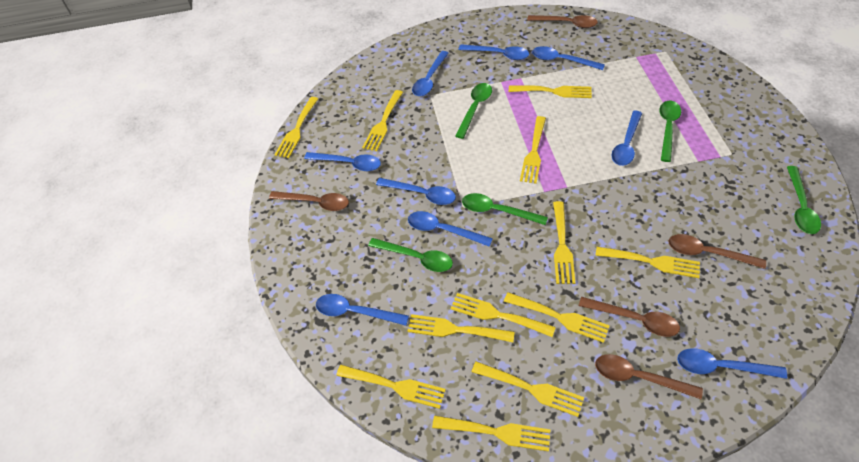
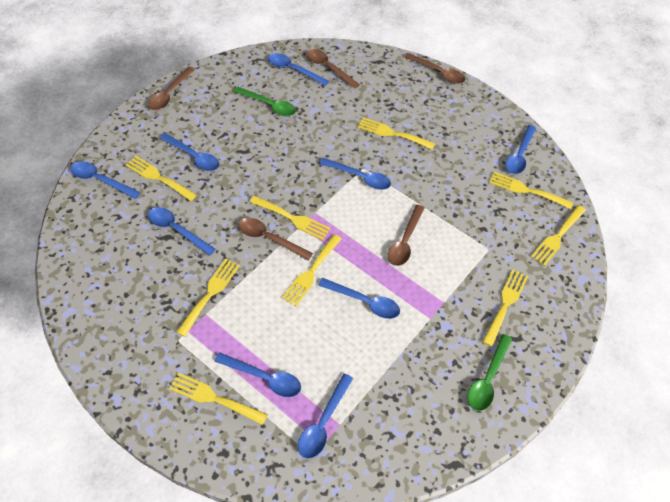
green spoon: [368,238,453,272] [455,83,492,139] [462,193,548,225] [659,101,681,162] [787,166,821,234] = 5 -> [234,87,296,116] [467,334,512,411] = 2
yellow fork: [275,97,318,158] [336,365,446,409] [362,90,403,151] [407,314,515,343] [432,416,551,452] [450,293,556,337] [472,361,584,417] [504,292,610,343] [509,85,592,98] [520,116,546,184] [553,201,576,284] [595,247,700,278] = 12 -> [125,156,196,201] [169,372,268,425] [176,259,240,337] [250,195,330,240] [282,234,342,307] [358,117,435,150] [482,270,528,347] [489,172,573,209] [531,205,586,266] = 9

